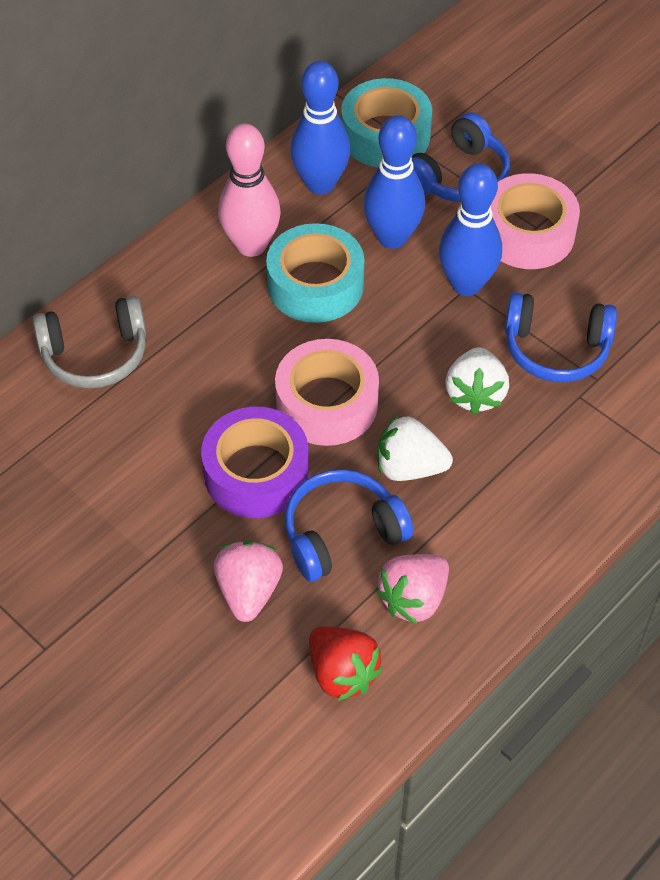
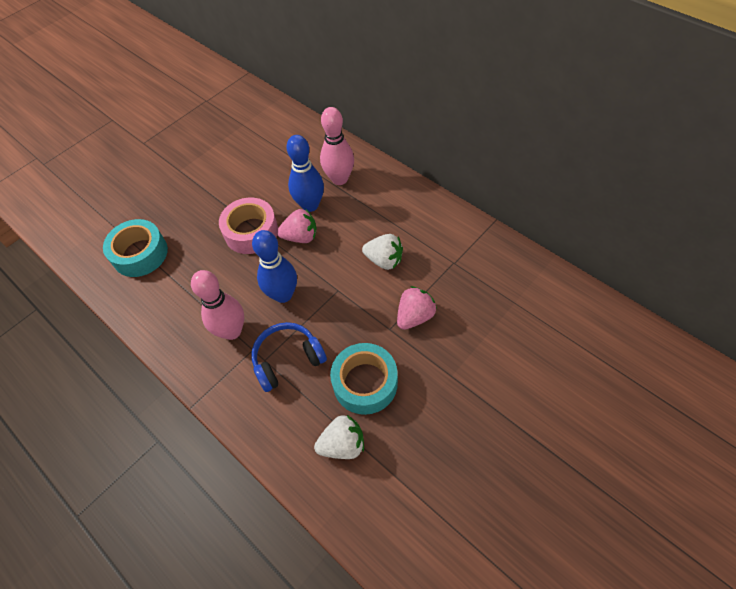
blue bowling pin: [290,61,350,194] [363,115,425,249] [439,163,502,296] = 3 -> [252,230,297,303] [286,135,324,212] = 2
blue headphones: [284,469,414,582] [411,112,510,202] [505,292,617,382] = 3 -> [252,322,327,392] = 1
grey headphones: [33,296,146,388] = 1 -> none = 0
pink bowling pin: [218,124,281,257] = 1 -> [191,270,244,340] [320,107,354,185] = 2
pink tape: [275,339,379,446] [491,173,580,269] = 2 -> [219,198,278,254] = 1
purple tape: [201,407,309,518] = 1 -> none = 0
red strawberry: [309,627,383,701] = 1 -> none = 0

